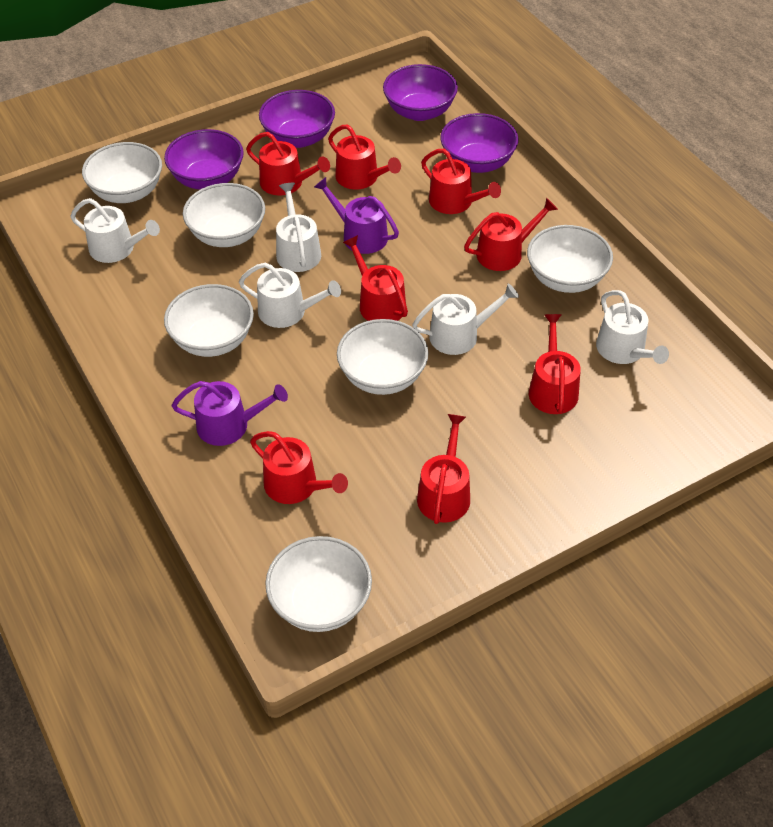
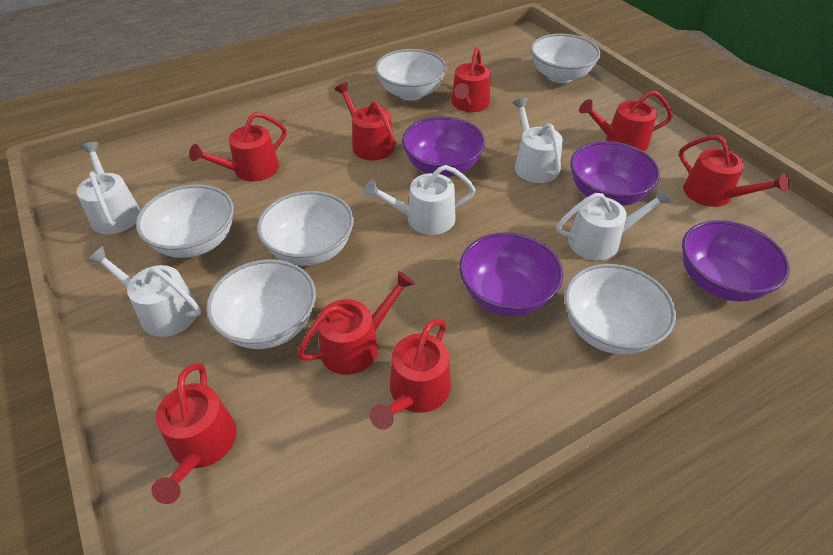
purple watering can: [172,381,288,446] [314,177,399,254] = 2 -> none = 0

